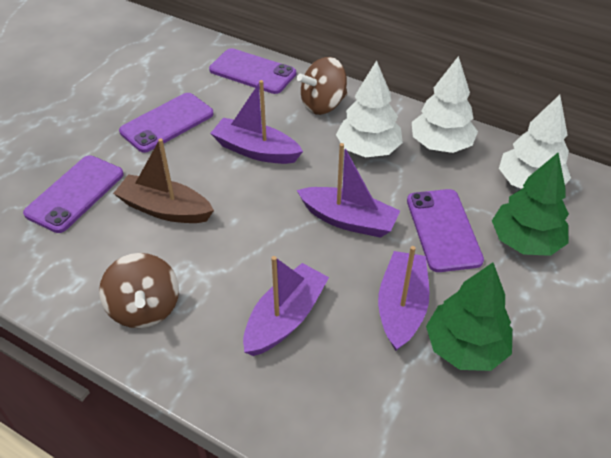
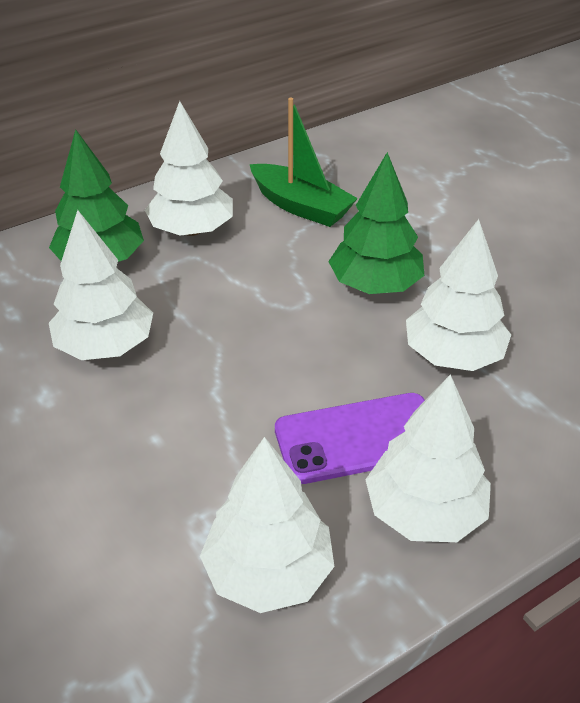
brown boat: [113,138,214,223] = 1 -> none = 0
brown spinning top: [99,253,179,328] [297,57,347,115] = 2 -> none = 0
green boat: none = 0 -> [250,97,358,227] = 1
purple boat: [210,80,303,164] [243,256,329,356] [297,143,400,238] [378,246,429,351] = 4 -> none = 0
purple phone: [23,155,124,233] [119,93,214,153] [209,48,296,94] [407,189,484,272] = 4 -> [275,393,425,484] = 1
white tree: [336,60,403,157] [412,56,478,153] [499,95,571,189] = 3 -> [49,210,153,360] [145,101,233,236] [200,437,334,613] [365,374,491,542] [406,219,511,371] = 5

